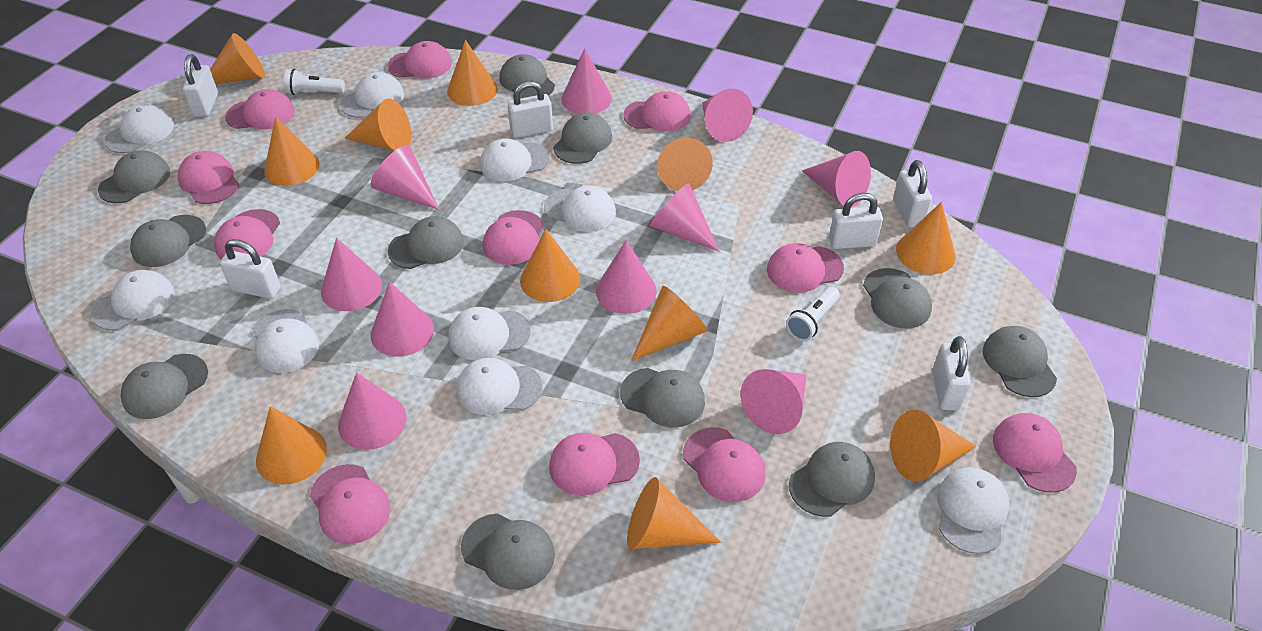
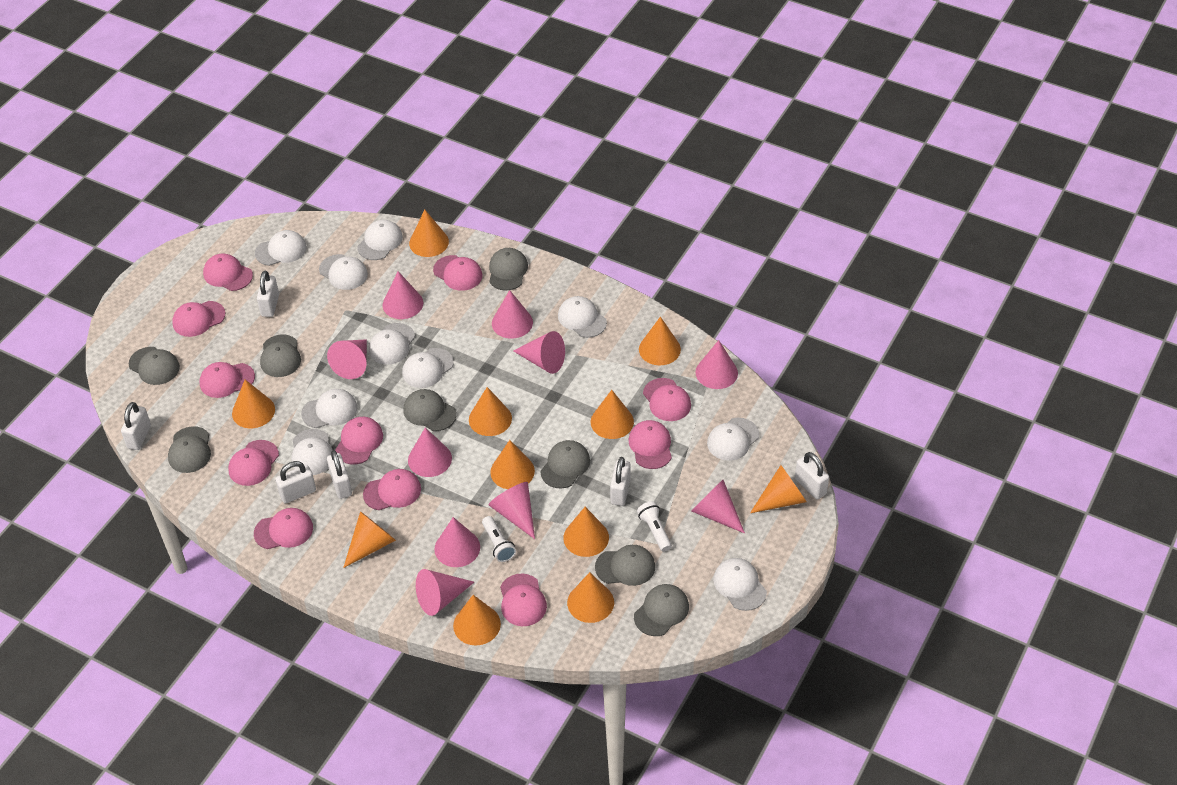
grey cap: [98,150,170,203] [121,354,208,419] [130,215,206,267] [387,216,464,269] [461,513,555,590] [499,54,555,98] [553,112,612,164] [620,368,705,427] [789,442,875,517] [863,268,932,329] [983,326,1057,397] = 11 -> [129,347,180,385] [168,426,211,473] [260,335,301,377] [403,389,456,431] [489,248,528,290] [540,440,590,489] [595,545,655,586] [634,584,689,636] = 8
white cap: [91,270,175,331] [104,105,174,153] [253,309,319,373] [340,72,404,118] [448,307,531,360] [456,358,542,415] [480,138,550,182] [544,186,616,232] [937,467,1010,554] = 9 -> [255,230,307,266] [292,429,333,475] [301,389,357,428] [319,254,368,290] [357,220,403,260] [369,323,415,364] [402,348,454,388] [558,296,607,338] [707,418,759,461] [713,558,767,611] = 10

